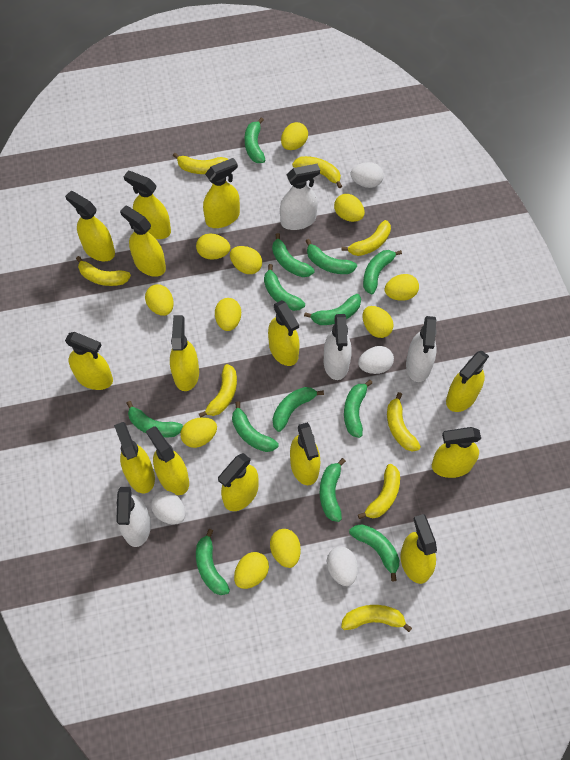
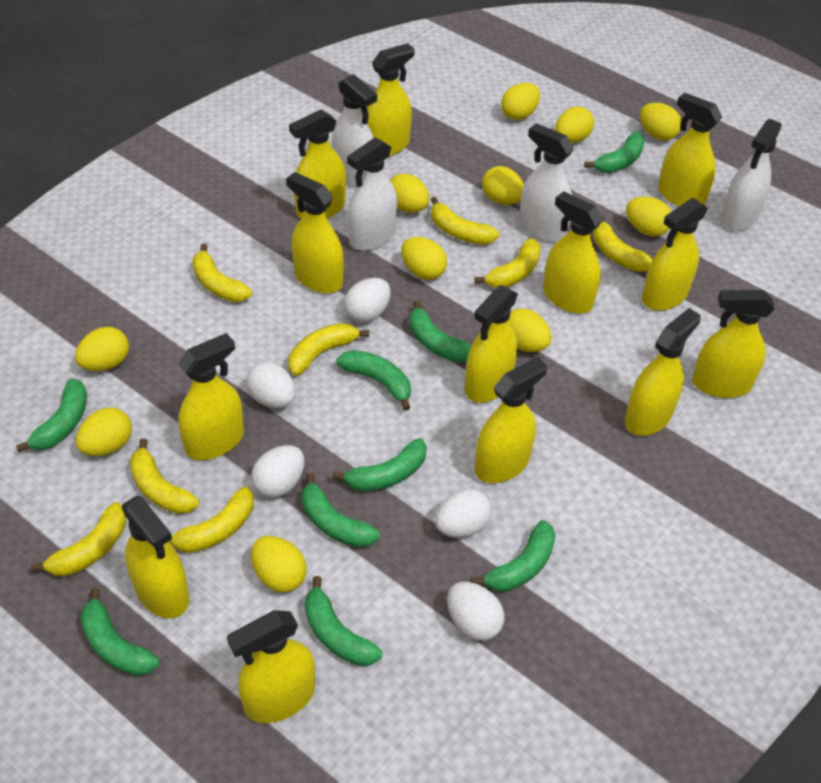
green banana: [126,401,183,438] [196,529,230,595] [232,401,278,452] [244,117,265,163] [264,264,305,311] [272,233,315,277] [273,387,324,432] [304,294,361,325] [306,239,357,274] [320,458,346,522] [344,380,372,438] [349,524,399,581] [363,250,402,294] = 13 -> [16,378,87,452] [80,588,160,676] [302,473,380,548] [305,576,382,666] [333,438,427,492] [336,350,411,411] [409,300,471,362] [471,520,556,592] [584,132,645,173] = 9
white egg: [151,491,185,525] [327,547,358,586] [351,162,384,188] [358,346,394,374] = 4 -> [246,362,296,408] [251,445,305,498] [344,278,391,323] [435,488,492,538] [447,582,505,641] = 5
yellow spray bottle: [65,191,115,261] [65,332,113,390] [114,422,155,493] [120,206,166,277] [124,171,171,239] [146,426,189,495] [170,315,199,391] [203,158,240,228] [218,453,259,511] [268,300,300,366] [290,422,321,485] [400,514,437,584] [432,427,481,478] [446,351,489,412] = 14 -> [122,496,189,618] [178,333,244,460] [227,610,315,723] [286,172,344,294] [289,110,346,218] [367,43,415,156] [465,285,518,403] [475,357,547,483] [543,191,603,314] [625,308,701,436] [642,198,708,311] [658,93,722,206] [692,290,775,398] = 13

